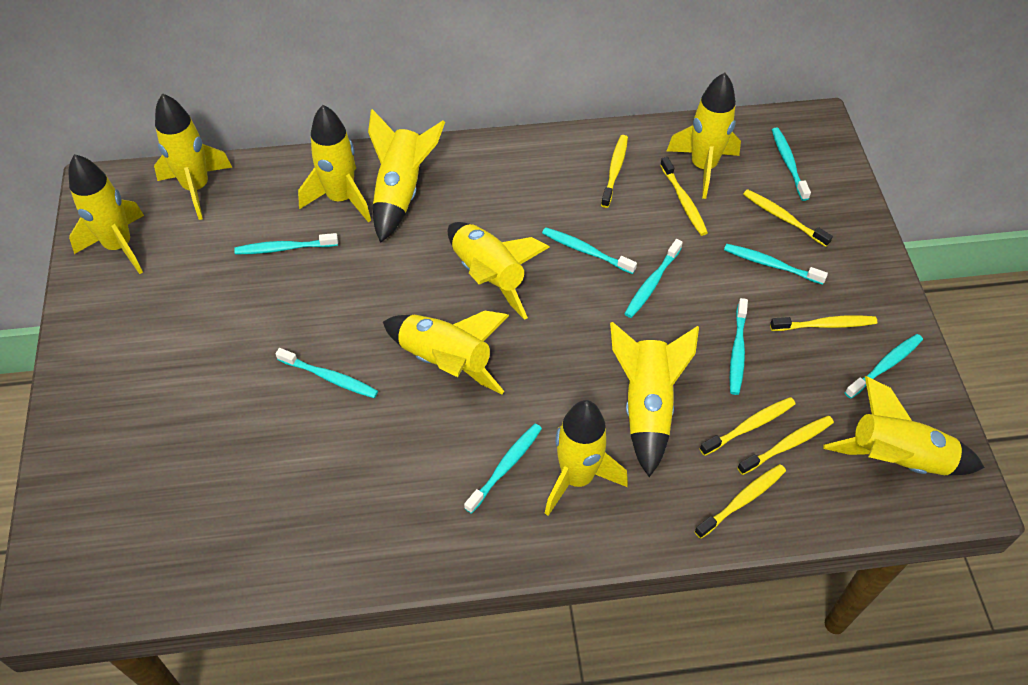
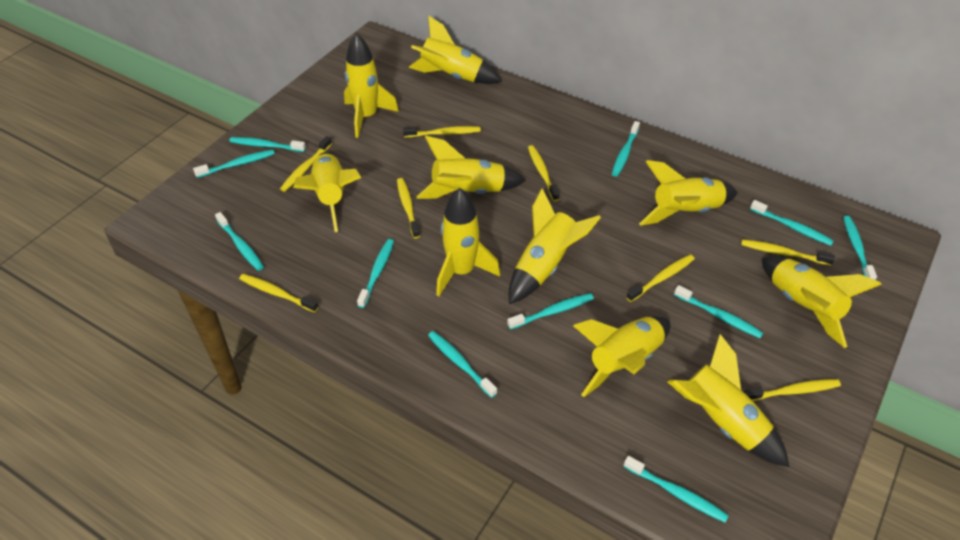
turquoise toothbrush: [234,233,338,254] [276,348,378,398] [464,424,542,514] [542,227,637,274] [624,239,683,318] [724,244,828,285] [730,298,748,395] [772,127,811,201] [845,334,923,399] = 9 -> [193,149,275,178] [215,212,264,271] [229,137,306,152] [357,239,394,308] [428,331,497,398] [507,293,594,330] [612,121,640,177] [624,456,729,523] [674,285,763,338] [750,200,834,246] [843,216,877,280] = 11
yellow toothbrush: [601,135,628,208] [660,157,708,236] [694,464,786,539] [700,397,796,456] [737,416,834,475] [743,189,833,247] [770,315,877,331] = 7 -> [239,274,318,312] [280,136,332,192] [397,178,420,239] [403,126,481,138] [528,145,560,201] [626,254,695,302] [741,239,835,266] [744,379,841,401] = 8

